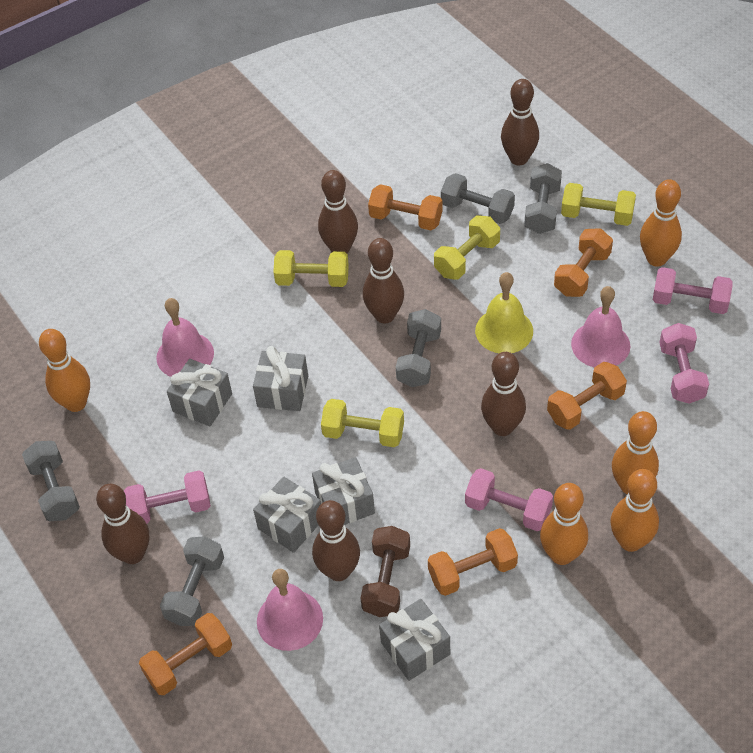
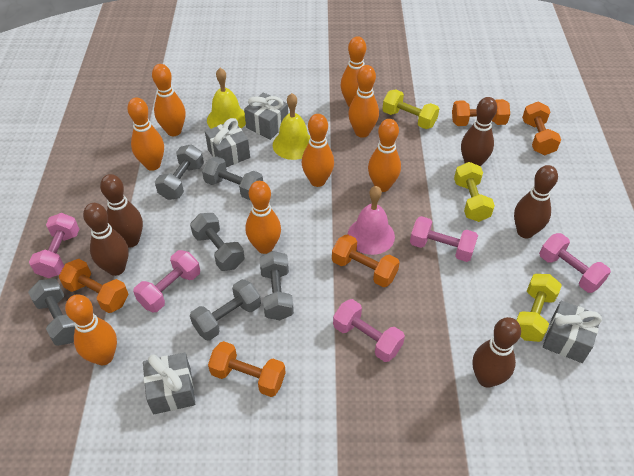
brown bowling pin: [96,484,149,564] [312,500,360,581] [318,170,358,253] [363,238,404,324] [481,352,526,436] [501,79,539,165] = 6 -> [83,203,129,276] [100,174,143,247] [461,97,497,166] [473,317,521,388] [514,165,558,238] = 5
brown dumbbell: [360,526,410,617] = 1 -> none = 0
grey dumbbell: [22,441,80,521] [160,536,224,626] [396,309,441,387] [441,173,515,224] [524,163,562,234] = 5 -> [28,278,75,346] [155,144,204,200] [190,213,244,271] [190,279,261,341] [202,156,263,200] [259,251,294,320] = 6
grey gift: [167,359,232,427] [253,346,308,411] [253,477,321,553] [312,457,375,525] [379,599,450,681] = 5 -> [143,353,195,414] [205,118,250,167] [244,92,288,140] [543,301,602,363] = 4
orange bowling pin: [39,329,90,412] [540,483,588,565] [610,469,659,552] [612,411,659,494] [640,179,682,267] = 5 -> [65,294,117,365] [127,98,164,171] [152,64,186,136] [246,181,281,254] [302,114,334,187] [340,36,366,107] [348,65,379,138] [368,119,401,192] = 8
pink bell: [156,298,214,377] [257,569,323,651] [571,286,630,367] = 3 -> [348,186,395,255] = 1
pink dumbbell: [124,471,211,524] [465,468,553,531] [653,267,733,314] [659,323,709,404] = 4 -> [29,213,79,278] [133,250,200,312] [333,299,405,362] [410,216,478,262] [539,233,611,293] = 5
yellow bell: [475,272,533,353] = 1 -> [207,68,246,129] [273,93,310,160] = 2
yellow dumbbell: [273,250,349,287] [321,399,404,447] [434,215,500,280] [561,183,636,226] = 4 -> [382,89,439,129] [454,162,495,222] [516,274,562,342] = 3

